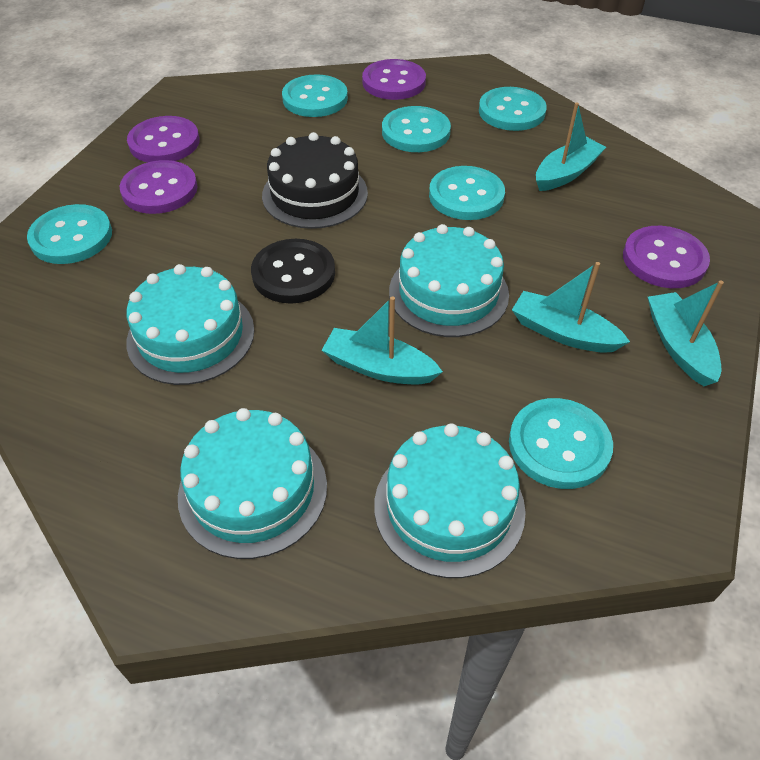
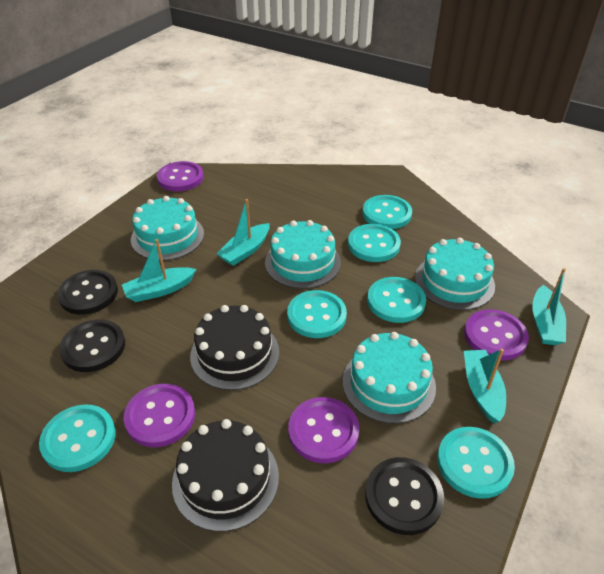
black button: [251,239,335,304] = 1 -> [57,270,118,315] [59,319,125,372] [365,457,444,535] = 3
black cake: [262,132,368,229] = 1 -> [172,419,279,532] [190,305,279,390] = 2

